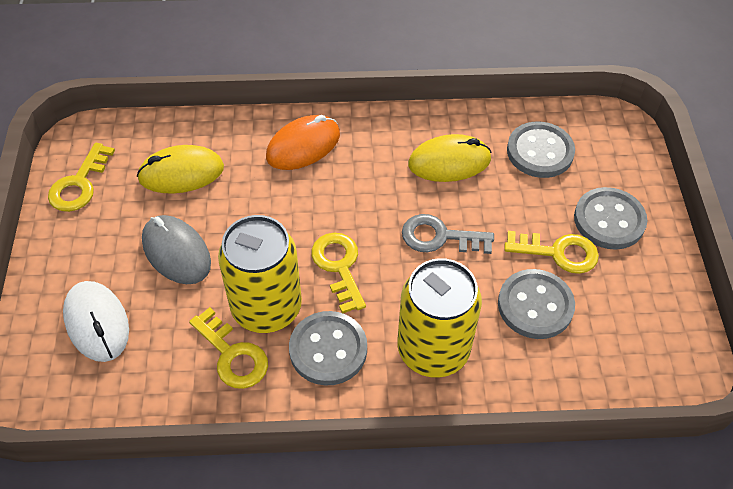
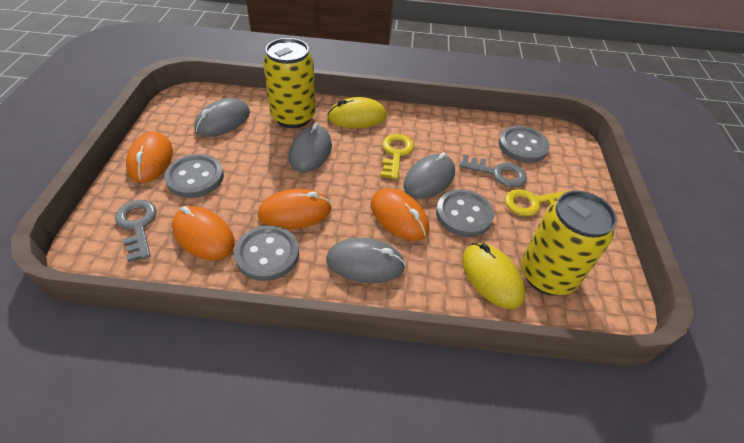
grey key: [402,214,494,254] = 1 -> [115,200,157,262] [459,155,527,187] = 2
grey mouse: [142,215,211,284] = 1 -> [194,98,250,137] [289,123,332,173] [326,238,406,283] [404,152,455,199] = 4
orange mouse: [266,115,340,170] = 1 -> [126,132,173,183] [172,206,235,260] [258,188,332,229] [371,188,429,241] = 4
white mouse: [63,281,129,362] = 1 -> none = 0
yellow key: [48,143,115,212] [189,307,268,389] [311,233,366,313] [504,231,599,274] = 4 -> [381,134,414,180] [505,189,568,216] = 2

